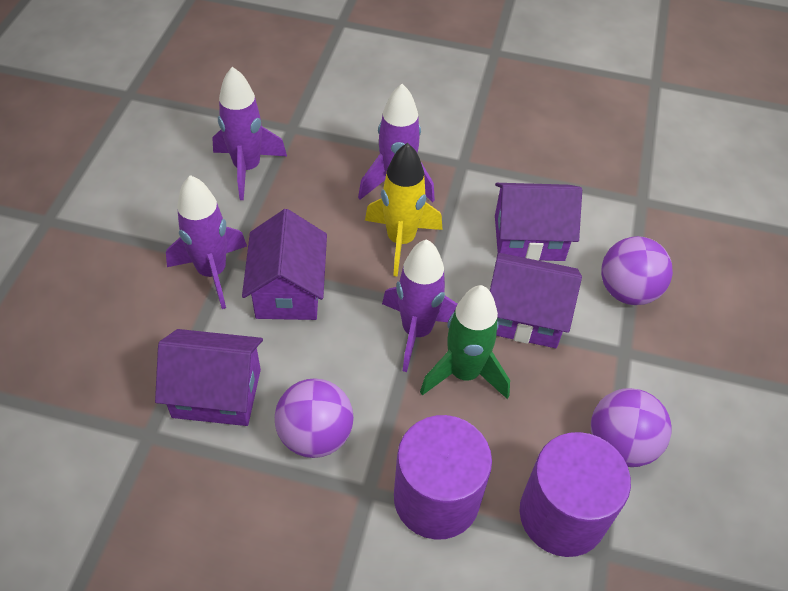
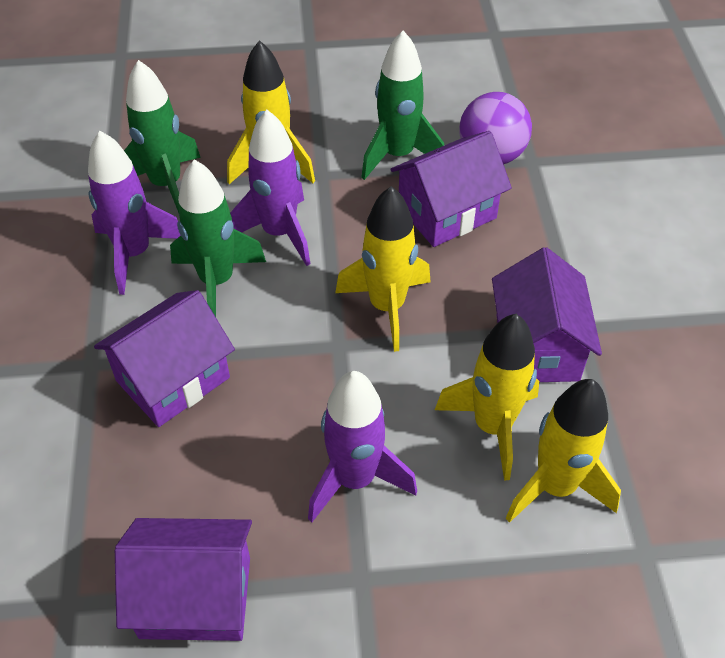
green rocket: [420,285,510,399] = 1 -> [124,60,201,213] [170,159,266,317] [361,31,444,180] = 3
purple ball: [275,378,354,458] [591,388,672,467] [601,236,673,305] = 3 -> [459,92,532,164] = 1
purple cylinder: [394,415,492,540] [520,432,631,557] = 2 -> none = 0
purple rocket: [166,175,247,309] [212,67,287,200] [358,84,435,202] [382,239,457,372] = 4 -> [88,131,181,295] [230,110,311,266] [308,371,417,522] = 3
yellow rocket: [365,143,442,277] = 1 -> [227,40,315,184] [335,186,430,352] [435,314,539,481] [506,379,621,523] = 4

